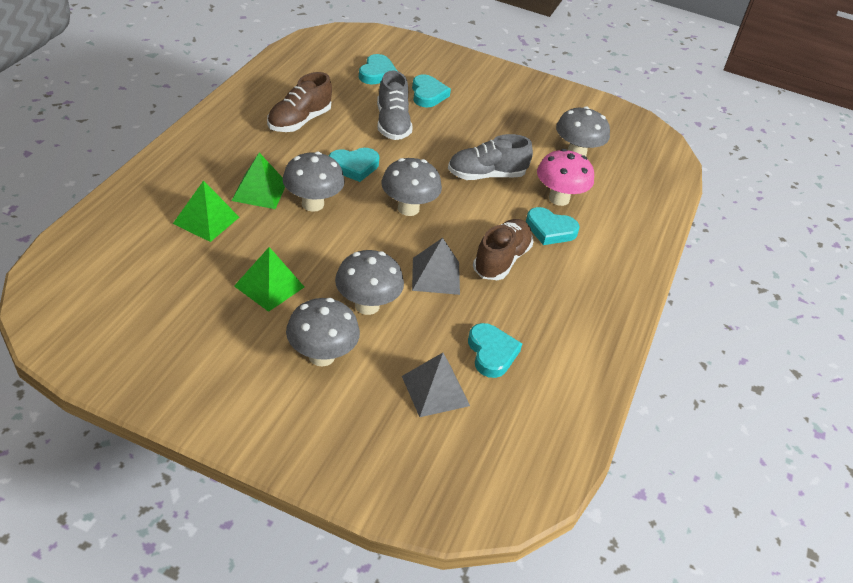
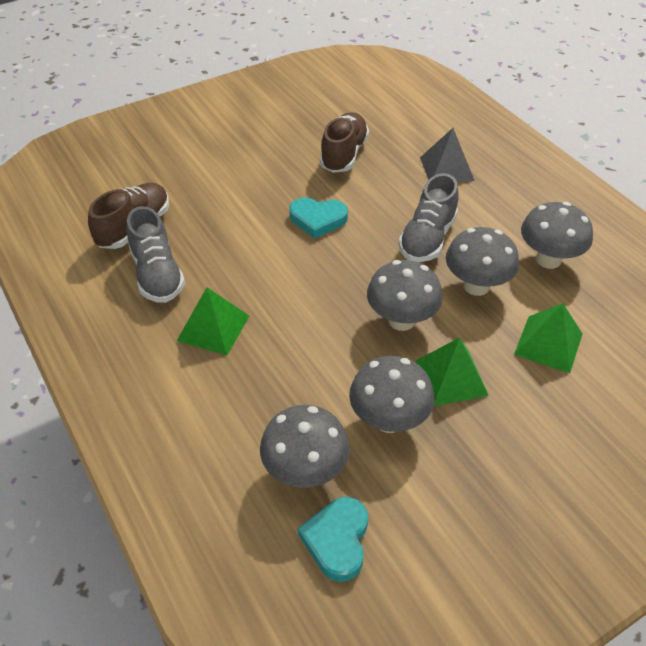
grey pyramid: [402,353,470,417] [412,238,460,295] = 2 -> [420,128,475,182] = 1
pink mushroom: [537,149,594,206] = 1 -> none = 0
turquoise heart: [329,148,379,182] [359,54,397,84] [412,74,451,107] [468,323,522,378] [526,207,580,245] = 5 -> [289,198,348,239] [298,497,368,582] = 2

